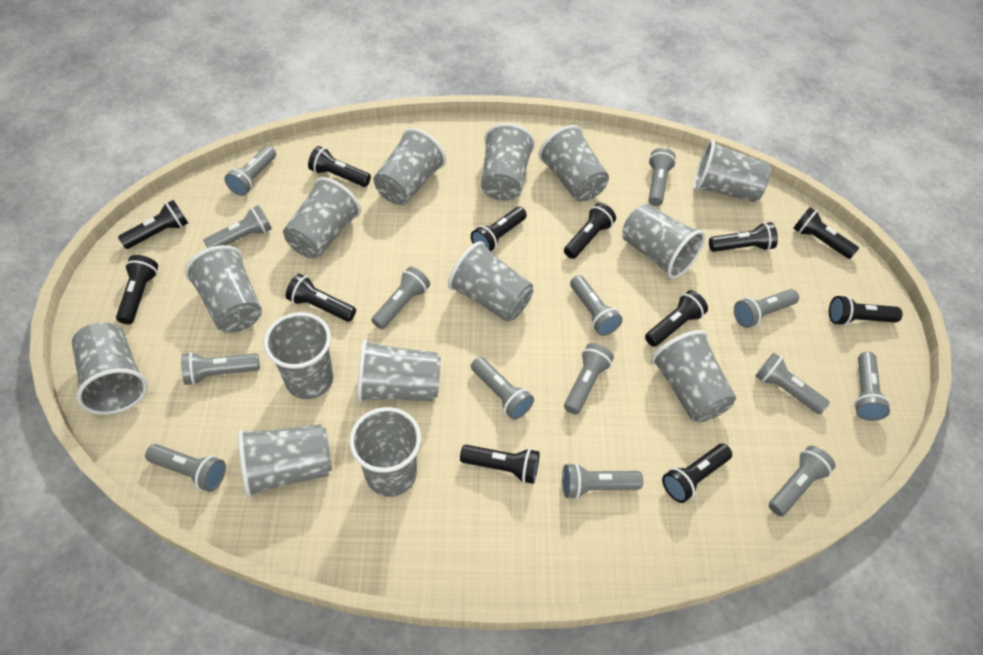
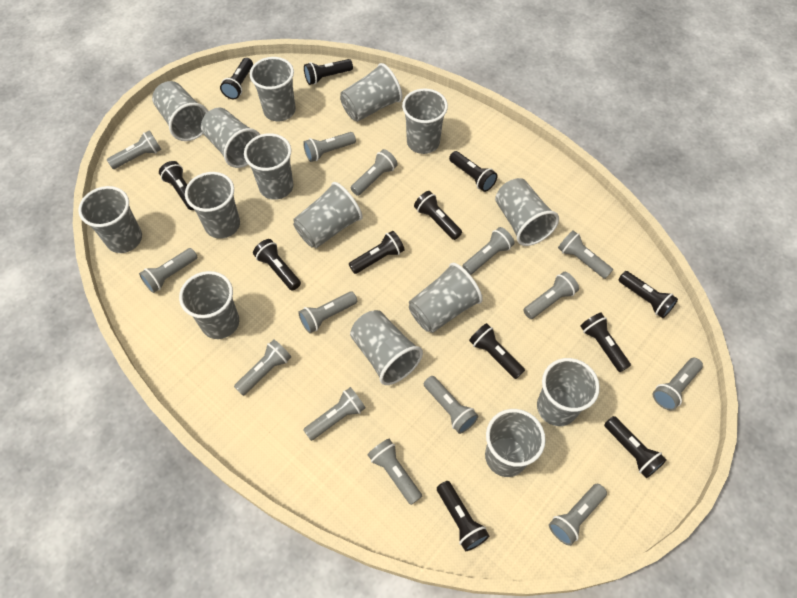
grey cup: [72,322,148,415] [185,245,262,332] [238,424,332,498] [264,312,333,399] [283,177,361,258] [349,407,421,497] [357,339,441,403] [373,128,446,205] [448,241,533,322] [481,123,535,201] [539,125,609,201] [622,204,705,279] [651,330,736,422] [693,140,771,202] = 14 -> [78,186,142,253] [152,81,209,141] [179,271,239,339] [185,172,240,239] [201,108,260,168] [244,133,293,200] [250,57,296,121] [293,182,363,248] [340,63,402,122] [350,310,423,385] [402,88,448,154] [409,263,483,333] [485,409,546,477] [495,178,559,246] [537,358,600,426] = 15

